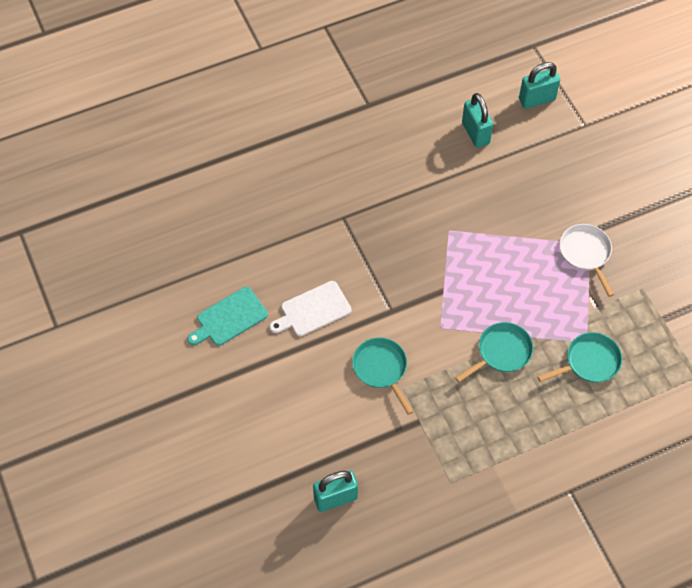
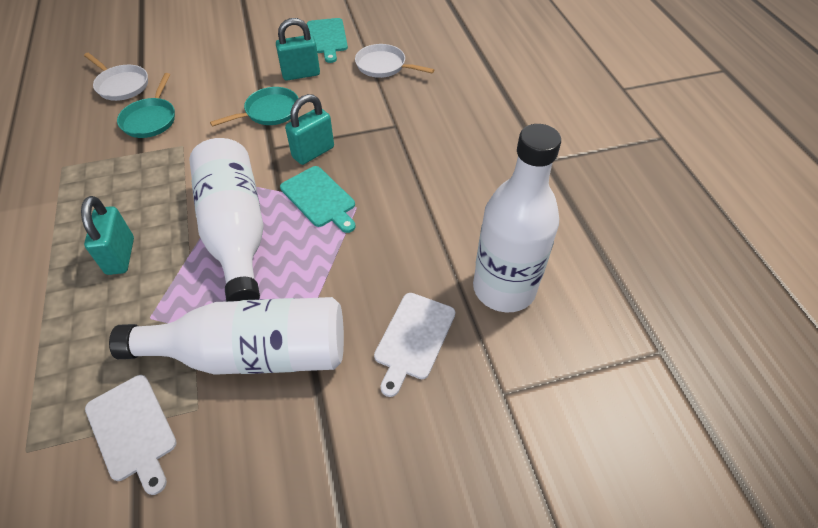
turquoise cutting board: [187,287,268,346] = 1 -> [280,166,356,233] [307,18,348,63] = 2
turquoise pan: [352,337,413,415] [455,322,533,382] [538,332,622,383] = 3 -> [117,73,175,138] [210,87,299,127] = 2
white bottle: none = 0 -> [109,297,344,375] [189,138,263,301] [473,124,561,312] = 3
white cutting board: [269,281,352,336] = 1 -> [85,375,177,495] [374,293,456,397] = 2
white pan: [559,224,614,297] = 1 -> [84,53,148,101] [355,44,434,78] = 2

